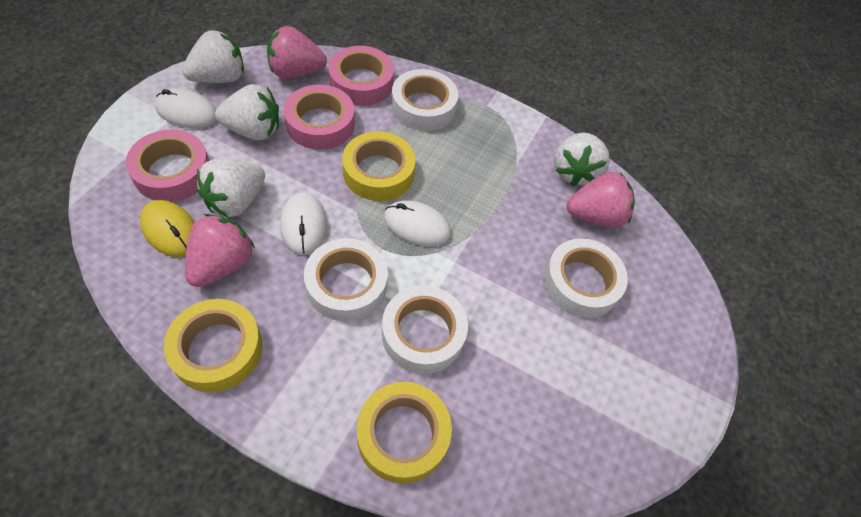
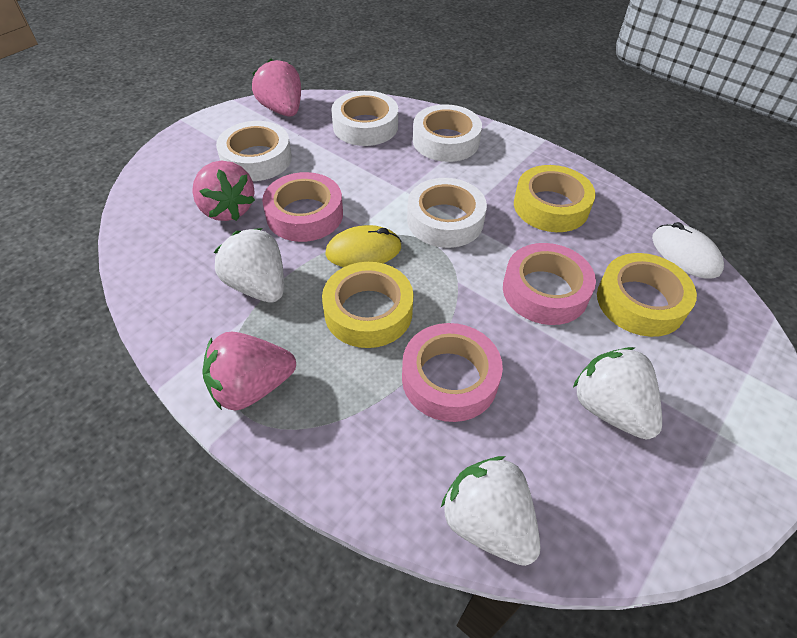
white mouse: [155,89,216,128] [280,192,327,255] [384,200,451,246] = 3 -> [652,222,724,278] = 1
white strawberry: [182,30,244,83] [197,158,265,217] [215,84,279,140] [554,133,610,187] = 4 -> [214,228,284,303] [441,456,540,566] [573,347,662,440] = 3

